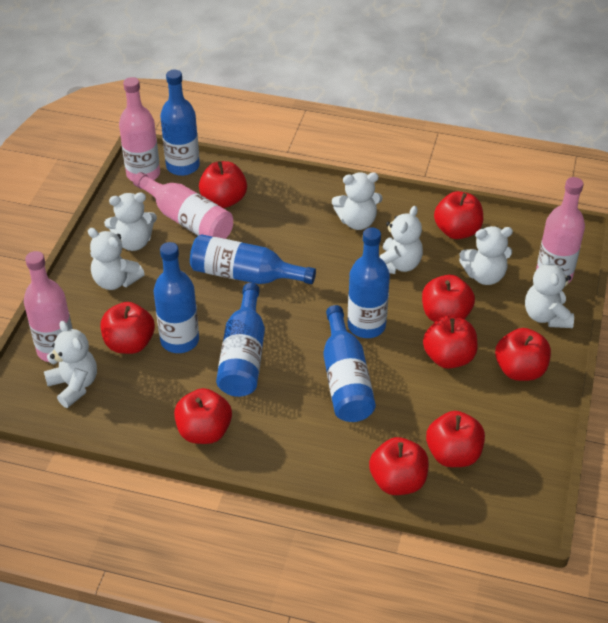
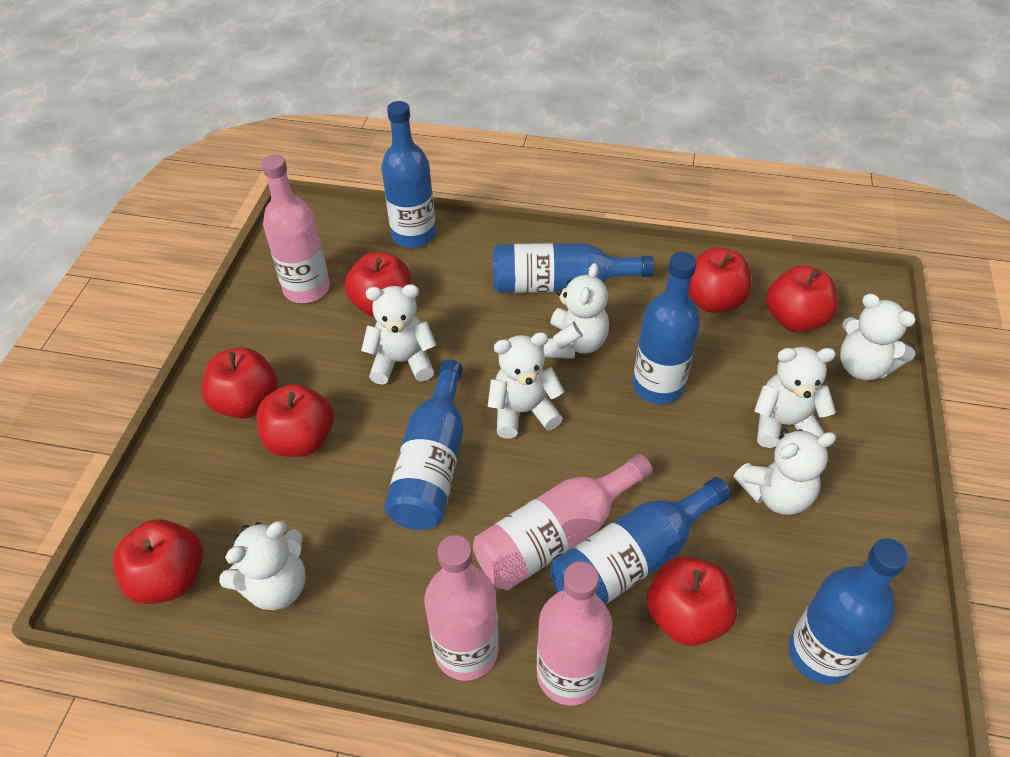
red apple: [101,302,155,354] [174,388,232,444] [199,161,247,208] [369,437,429,495] [422,275,475,322] [423,316,478,369] [426,411,485,467] [434,191,483,239] [495,328,551,381] = 9 -> [112,519,203,604] [201,347,278,419] [256,384,334,457] [345,252,411,317] [647,556,737,646] [689,248,751,313] [766,266,838,332] = 7

